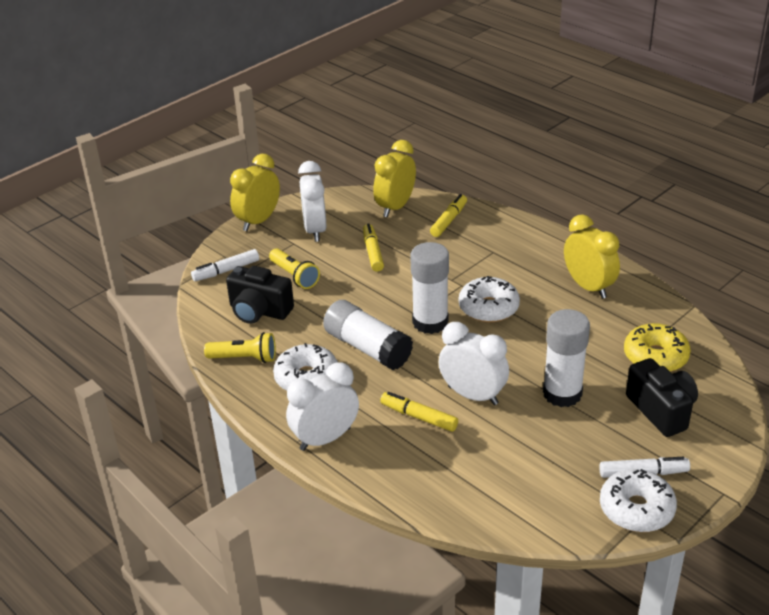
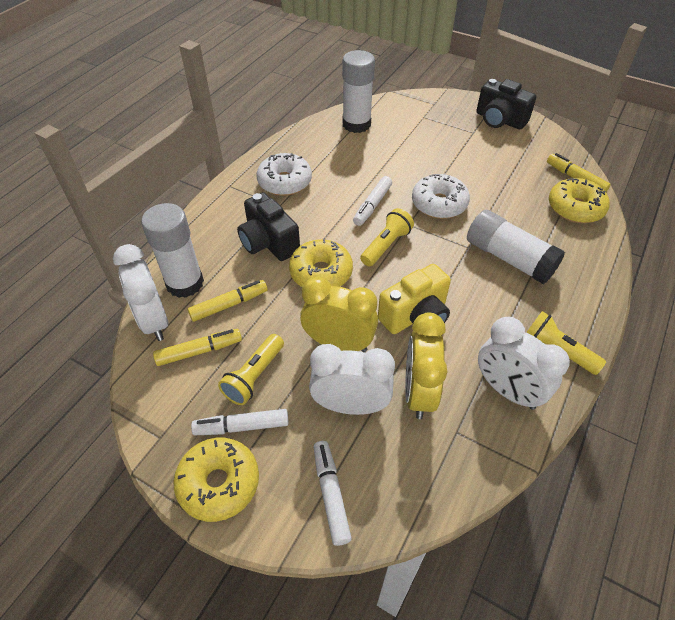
white donut: [273,343,338,391] [459,276,520,323] [600,469,677,532] = 3 -> [257,153,312,196] [412,174,470,219] = 2
white marker: [191,249,259,281] [599,457,690,478] = 2 -> [191,409,289,435] [314,441,352,546] [353,176,392,226] = 3
yellow camera: none = 0 -> [378,264,451,334] = 1
yellow clock: [230,154,280,231] [373,140,416,217] [564,214,620,299] = 3 -> [300,277,378,352] [405,312,447,419] = 2
yellow donut: [624,323,691,372] = 1 -> [173,438,259,522] [289,239,353,287] [549,178,610,223] = 3
yellow flashlight: [204,332,276,363] [269,248,320,289] = 2 -> [218,334,284,405] [360,208,414,267] [526,311,606,375] = 3

